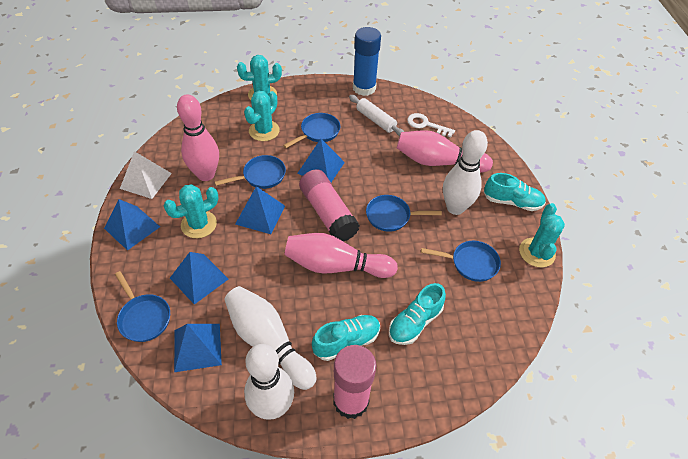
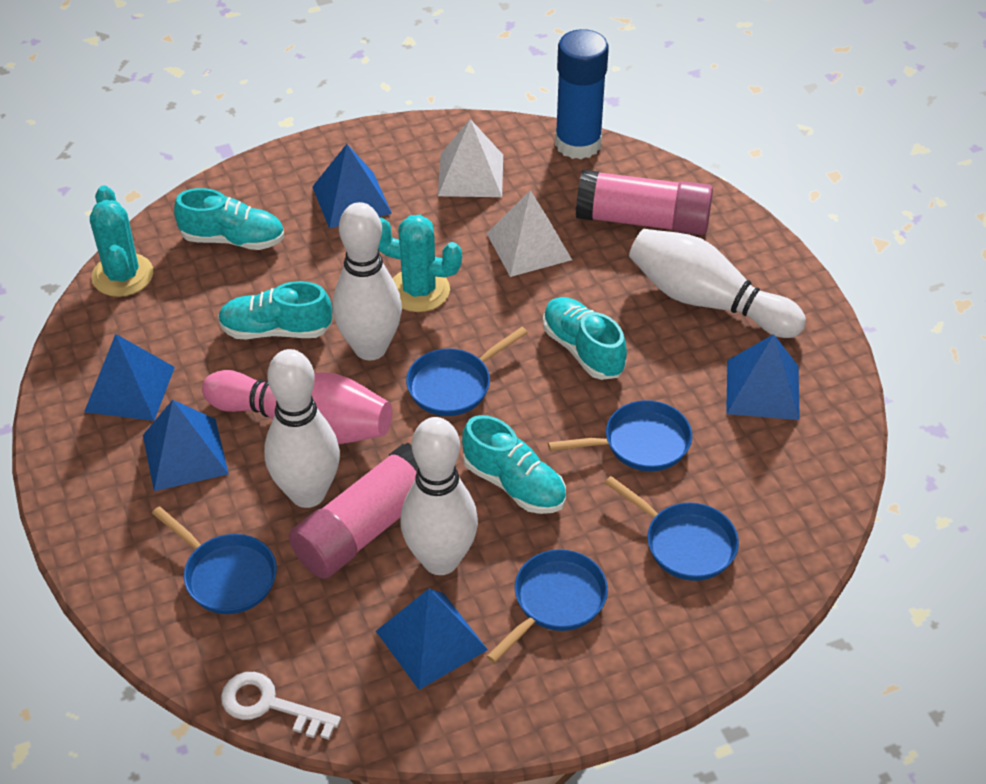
pink bowling pin: [177,94,219,181] [285,233,398,278] [397,130,493,172] = 3 -> [202,370,392,444] = 1
turquoise cactus: [164,184,218,238] [237,55,282,100] [244,91,280,141] [519,203,565,268] = 4 -> [90,185,153,297] [378,215,462,312] = 2
turquoise shoe: [312,315,380,361] [389,283,446,345] [484,173,546,211] = 3 -> [174,188,284,250] [218,281,332,339] [462,415,566,514] [543,297,627,380] = 4
white bowling pin: [224,286,317,390] [244,344,294,420] [443,130,488,215] = 3 -> [264,349,340,508] [333,202,402,361] [400,417,478,575] [629,229,806,338] = 4
white pyramid: [120,151,172,199] = 1 -> [438,119,503,197] [487,190,572,277] = 2
white rolling pin: [349,95,404,136] = 1 -> none = 0

